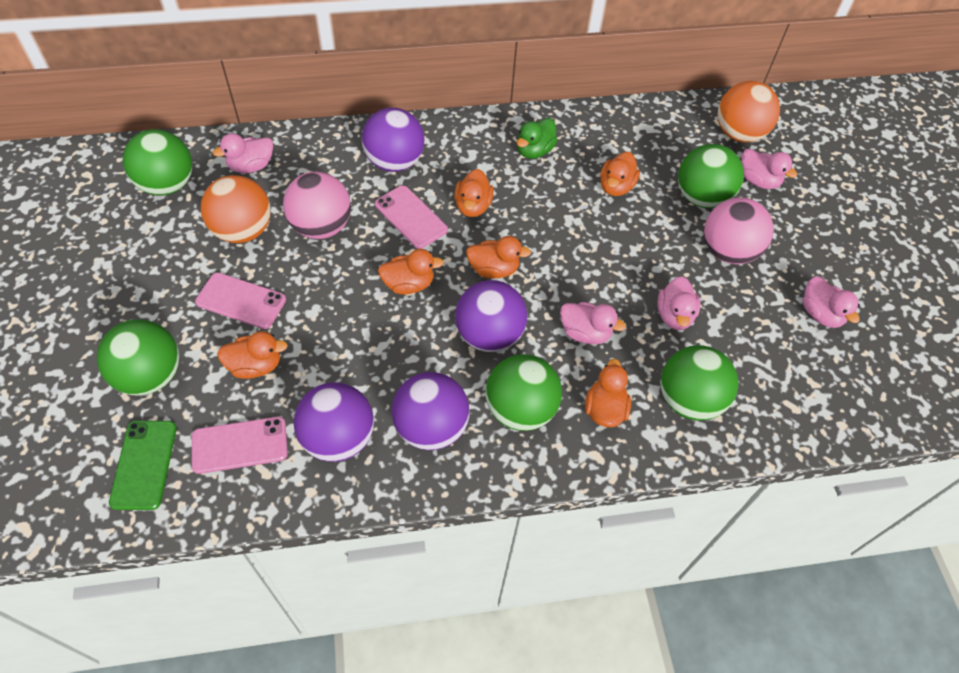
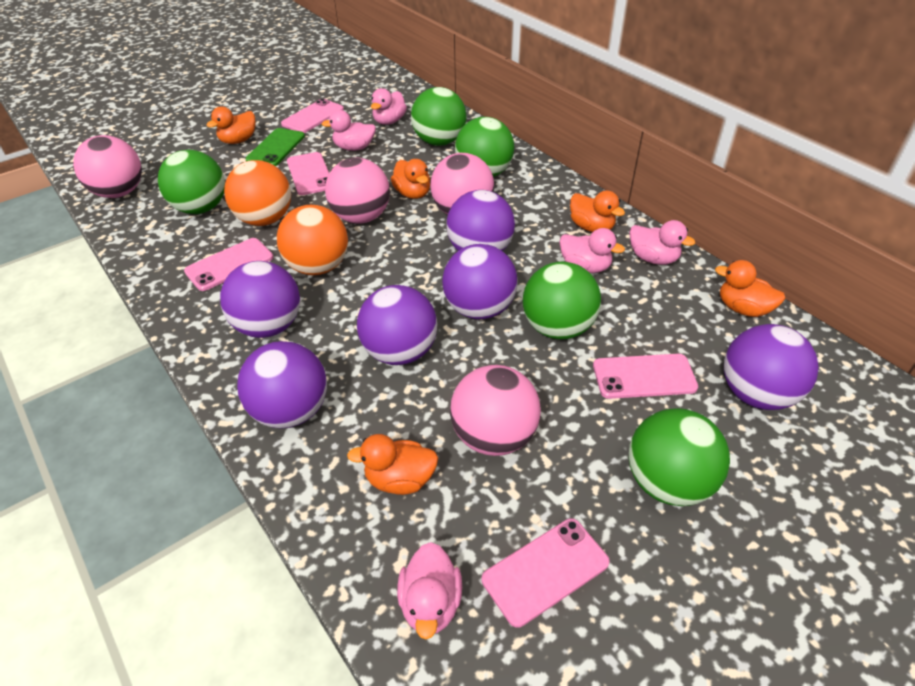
green duck: [517,118,558,159] = 1 -> none = 0
orange duck: [217,331,288,379] [378,249,444,294] [454,169,494,217] [466,236,531,279] [585,359,631,427] [600,152,640,196] = 6 -> [206,106,255,144] [347,434,438,495] [391,159,430,199] [570,191,625,232] [715,260,786,317] = 5
pink ball: [283,172,351,239] [704,197,774,264] = 2 -> [73,135,142,198] [325,158,390,224] [430,153,494,215] [450,365,541,456] = 4
pink phone: [192,417,288,474] [195,273,286,329] [375,185,448,249] = 3 -> [184,238,273,291] [281,99,344,133] [287,152,329,195] [482,518,610,628] [593,354,698,399] = 5
purple ball: [294,382,374,462] [362,108,425,172] [392,372,469,450] [455,280,527,352] = 4 -> [220,261,300,338] [237,341,327,429] [357,285,437,365] [442,244,518,319] [447,190,515,251] [724,324,819,410] = 6

